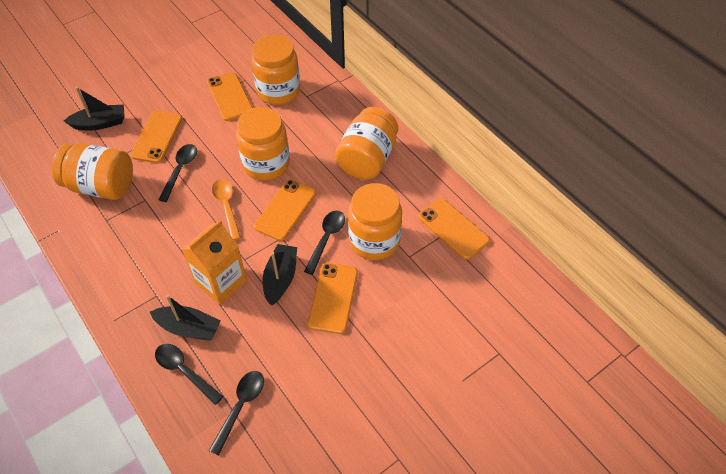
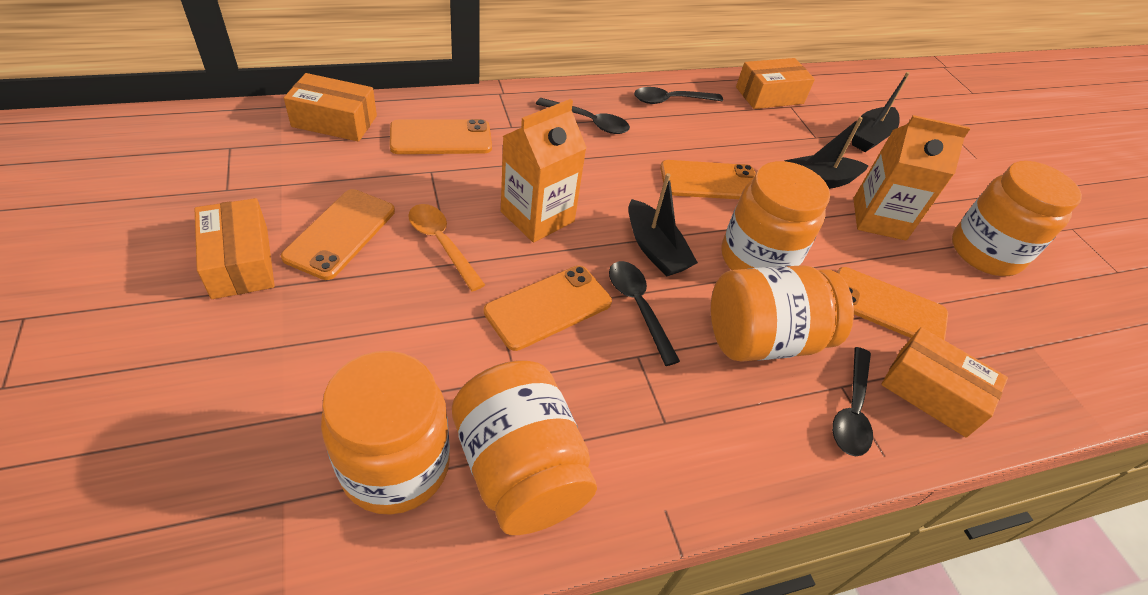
orange box: none = 0 -> [195,198,275,299] [284,73,377,141] [736,58,815,109] [881,327,1008,438] = 4
orange carton: [182,220,247,305] = 1 -> [501,99,587,242] [853,115,970,241] = 2

